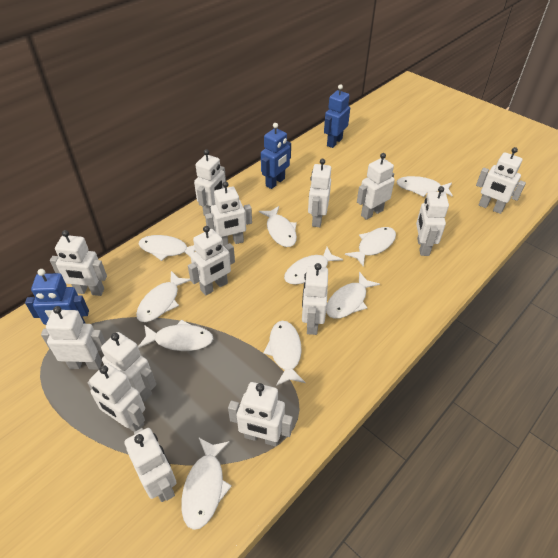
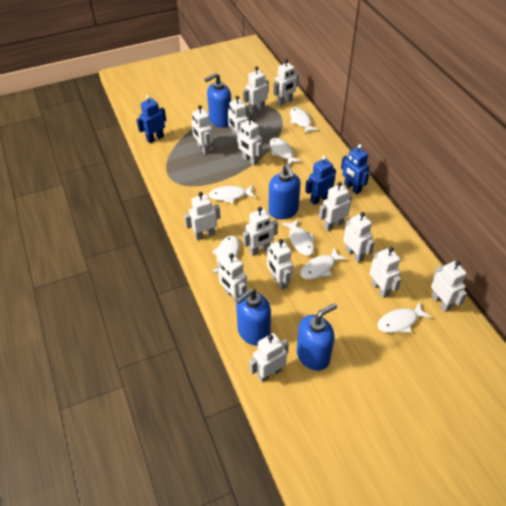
blue soap dispenser: none = 0 -> [204,73,231,127] [236,288,271,346] [269,164,300,219] [297,303,337,371] = 4
white fish: [136,271,190,322] [138,235,195,261] [138,320,213,351] [181,437,232,530] [259,206,297,247] [263,321,305,386] [284,247,343,285] [326,272,380,319] [345,227,396,267] [396,176,453,197] = 10 -> [209,185,256,204] [211,235,240,273] [270,138,302,165] [282,218,315,256] [290,107,318,134] [300,248,347,280] [377,302,431,333] = 7

